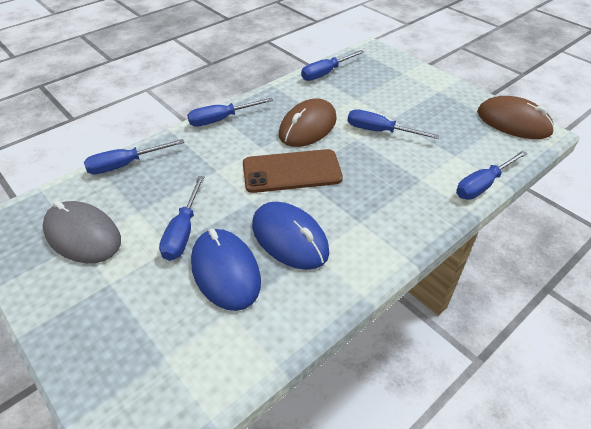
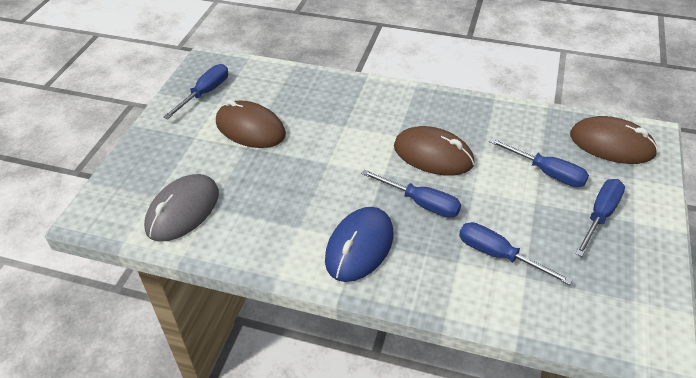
blue mouse: [191,229,261,311] [252,202,329,270] = 2 -> [325,207,393,282] = 1
blue screwdriver: [84,139,185,175] [159,176,204,261] [187,98,274,127] [301,50,364,81] [347,109,440,139] [456,150,527,200] = 6 -> [163,64,228,119] [361,169,461,218] [459,222,573,285] [489,138,589,187] [575,179,625,257] = 5
brown mouse: [279,98,337,147] [477,96,554,139] = 2 -> [216,99,286,148] [394,126,475,176] [570,116,658,164] = 3
brown phone: [243,149,343,193] = 1 -> none = 0

